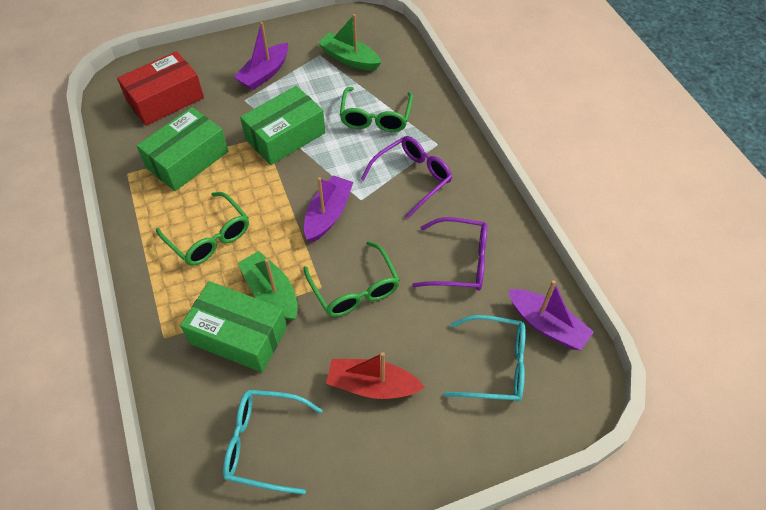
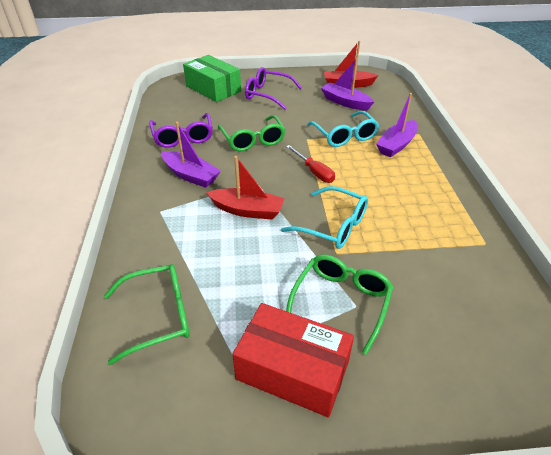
green boat: [238,251,298,320] [318,14,381,71] = 2 -> none = 0
green box: [136,107,228,191] [180,281,287,373] [240,86,325,165] = 3 -> [183,55,241,102] = 1
red boat: [326,352,425,399] = 1 -> [206,156,285,220] [324,41,379,88] = 2
red screwdriver: none = 0 -> [286,145,335,183] = 1

